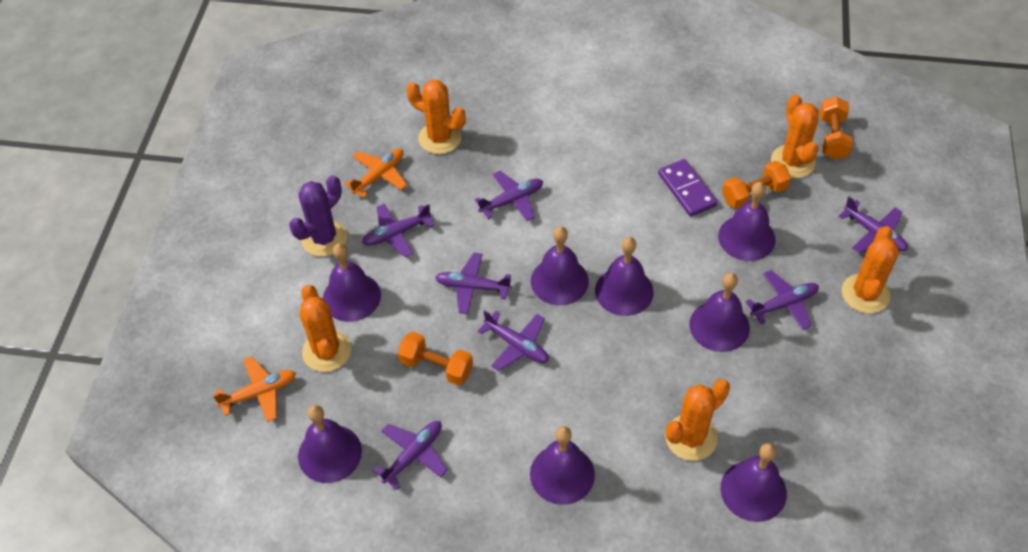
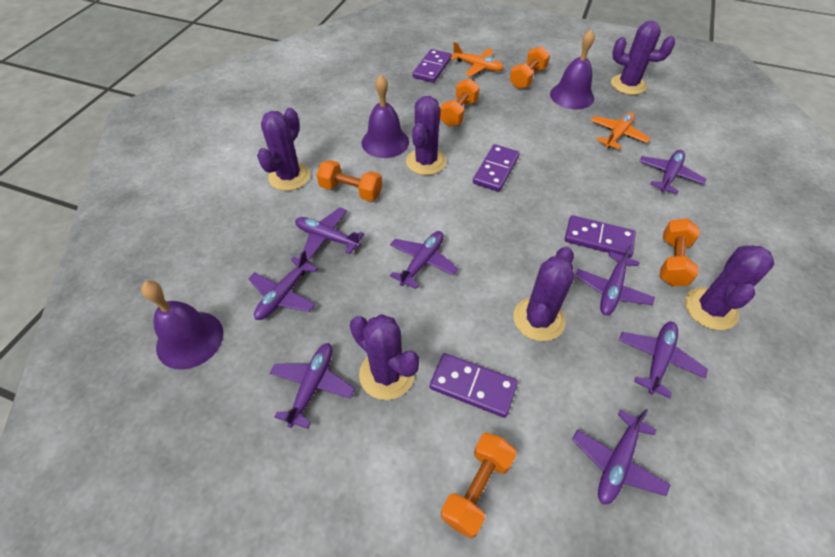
orange cactus: [300,285,351,372] [406,80,466,154] [665,379,730,461] [771,95,819,178] [842,226,899,313] = 5 -> none = 0
orange dumbbell: [398,332,473,386] [722,161,791,209] [820,96,853,160] = 3 -> [317,160,382,201] [440,79,480,127] [441,432,517,538] [510,46,550,89] [660,218,700,286] = 5
purple bell: [298,405,362,483] [323,243,381,322] [530,426,595,505] [531,227,589,305] [595,237,654,316] [689,273,750,352] [718,182,776,261] [720,443,787,522] = 8 -> [141,281,223,370] [362,75,409,158] [550,29,595,109] = 3
purple cactus: [289,176,347,257] = 1 -> [257,108,310,191] [350,314,419,400] [406,96,446,175] [513,247,574,341] [611,21,675,95] [685,245,774,330] = 6
purple domino: [658,159,718,217] = 1 -> [412,49,452,83] [430,353,518,418] [473,144,520,192] [565,215,636,258] = 4
purple plane: [362,204,434,258] [373,421,448,489] [435,253,512,314] [475,171,543,221] [478,310,549,371] [746,270,819,330] [839,197,908,253] = 7 -> [248,250,318,320] [270,343,355,429] [295,207,364,260] [390,231,458,289] [572,409,670,504] [575,245,655,315] [619,322,708,398] [639,150,706,194] = 8

